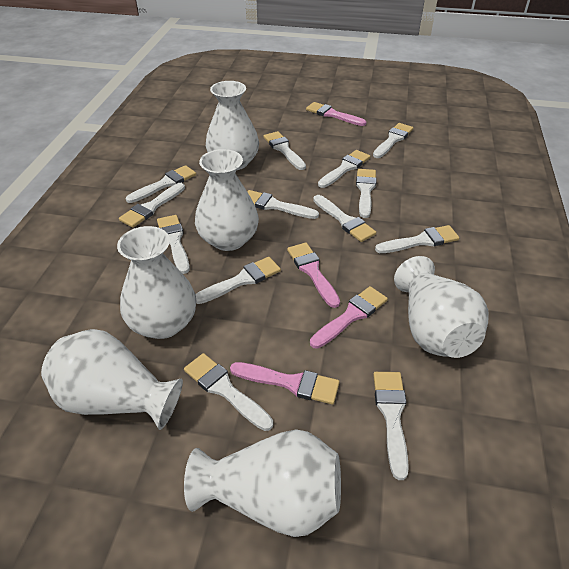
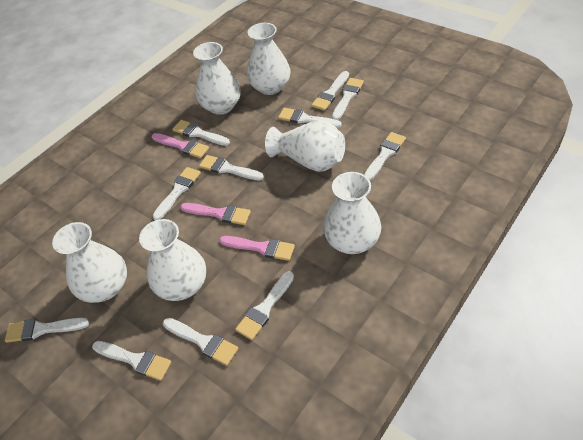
pink brush: [230,362,340,404] [287,243,340,308] [306,102,366,126] [310,286,388,349] = 4 -> [152,133,209,158] [180,203,251,225] [220,236,295,261] = 3
white brush: [119,183,185,228] [126,165,196,203] [157,215,190,274] [184,353,273,431] [196,257,281,304] [247,190,319,219] [264,131,306,170] [313,195,376,242] [318,150,370,188] [356,169,377,218] [373,123,413,158] [373,372,409,480] [375,225,459,253] = 13 -> [5,318,89,343] [92,341,171,381] [153,167,201,220] [163,318,238,366] [172,120,230,146] [199,155,264,180] [235,271,294,340] [278,108,342,128] [311,71,349,111] [332,78,364,120] [364,132,406,180] = 11

